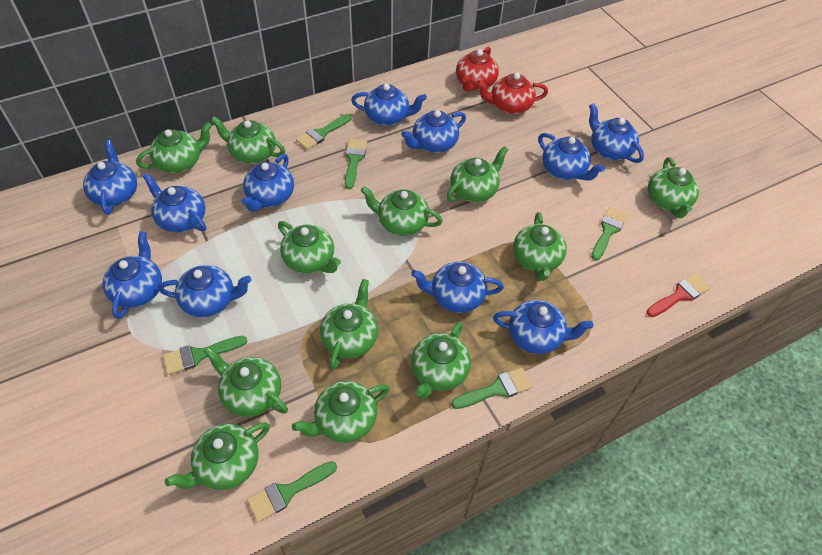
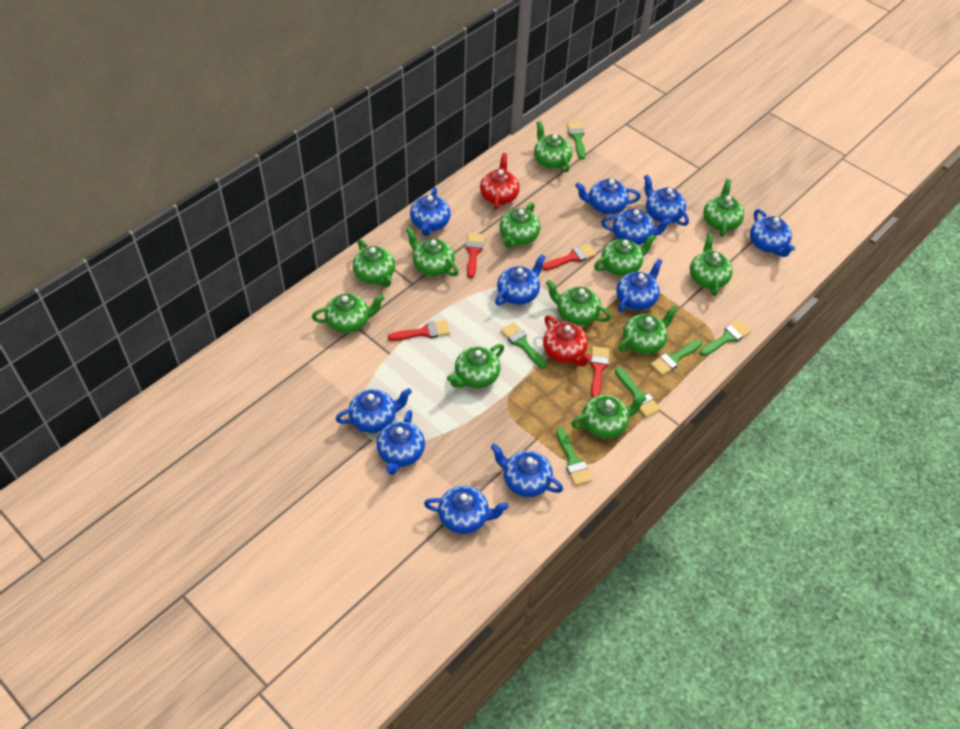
red brush: [646,274,710,317] = 1 -> [388,320,450,341] [466,233,484,278] [542,244,596,270] [590,346,610,398] = 4

